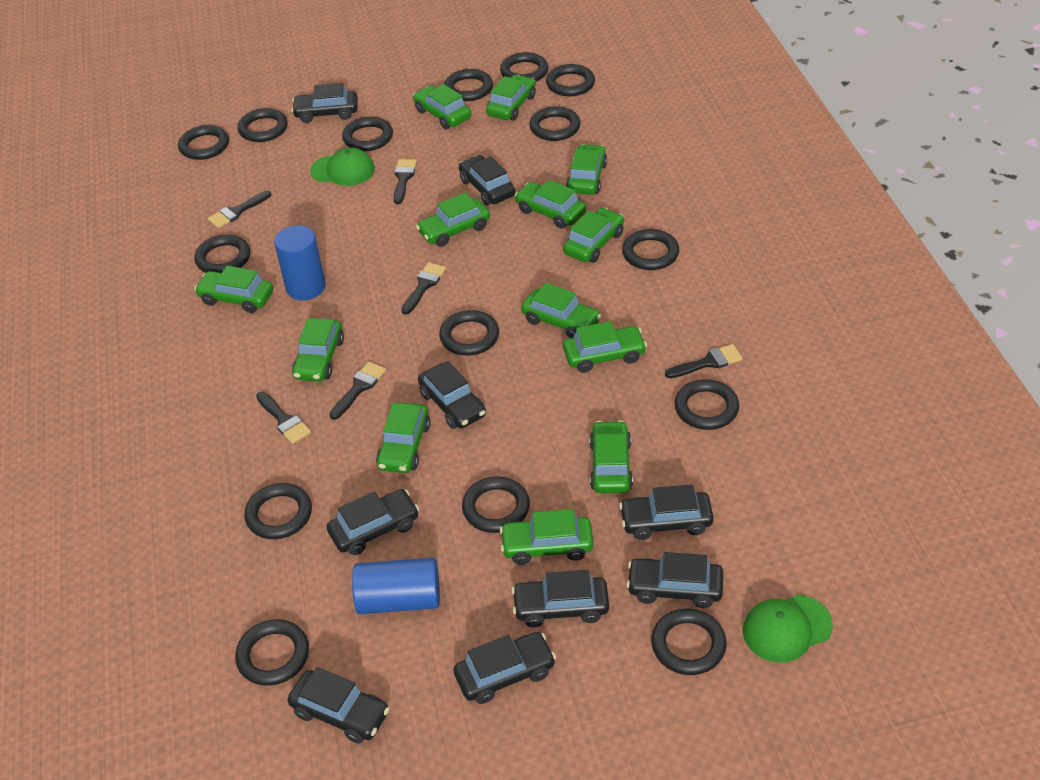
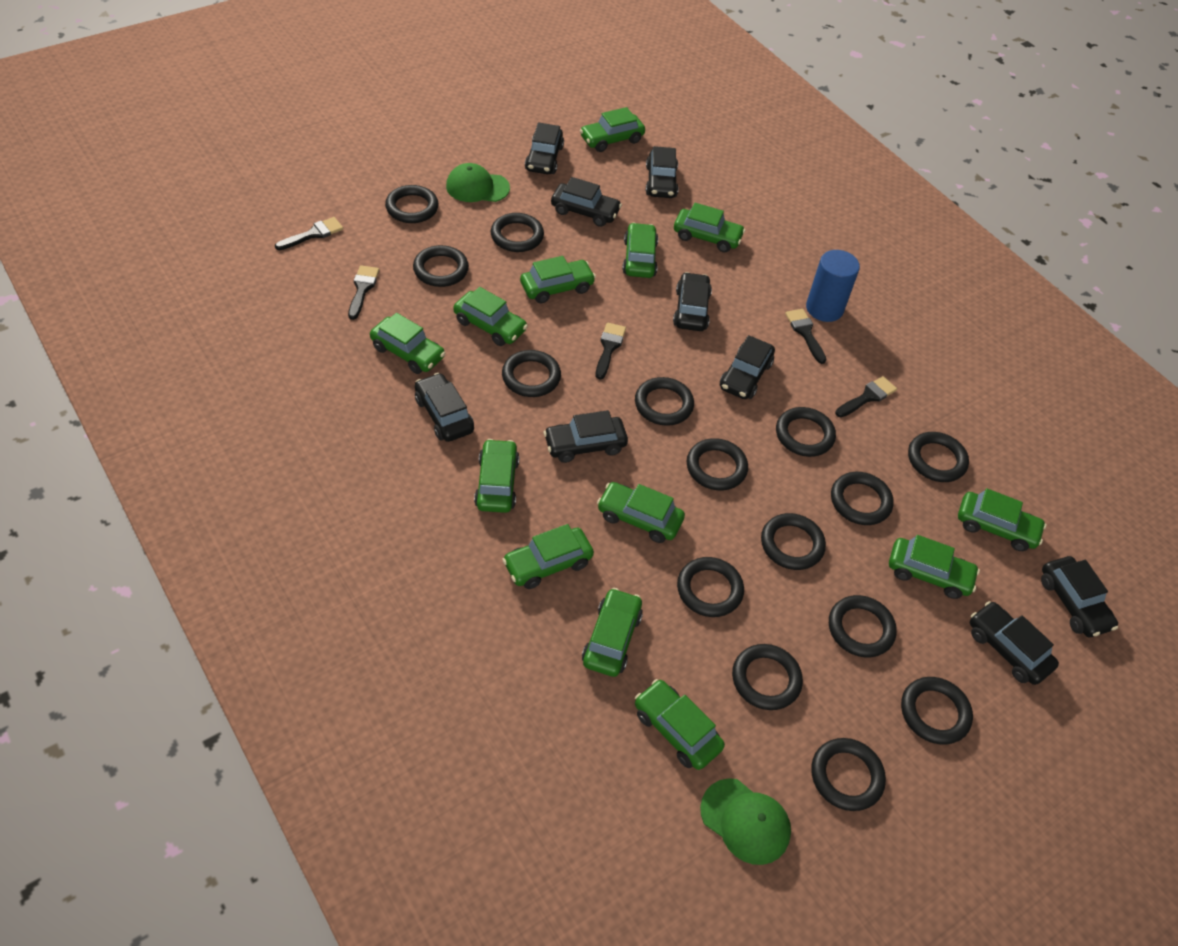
black brush: [208,191,271,228] [256,392,311,444] [329,362,386,420] [394,159,417,204] [401,262,446,315] [665,344,743,378] = 6 -> [275,217,343,250] [348,265,379,320] [596,323,626,380] [785,309,827,364] [835,376,897,417] = 5
blue cylinder: [274,225,326,300] [352,557,440,614] = 2 -> [806,250,860,322] = 1

